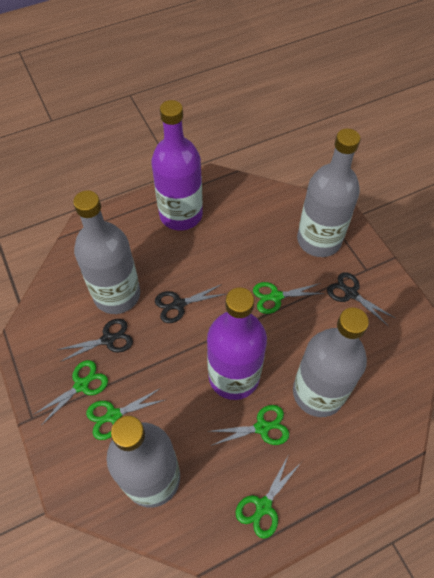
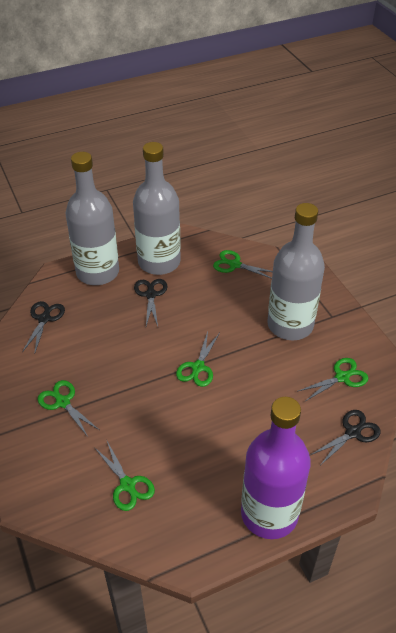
grey bottle: [73,190,140,314] [107,416,180,508] [293,308,369,417] [297,128,360,257] = 4 -> [65,152,119,285] [133,142,181,275] [267,203,325,340] = 3
purple bottle: [151,100,203,231] [207,287,267,400] = 2 -> [241,397,311,539] = 1

